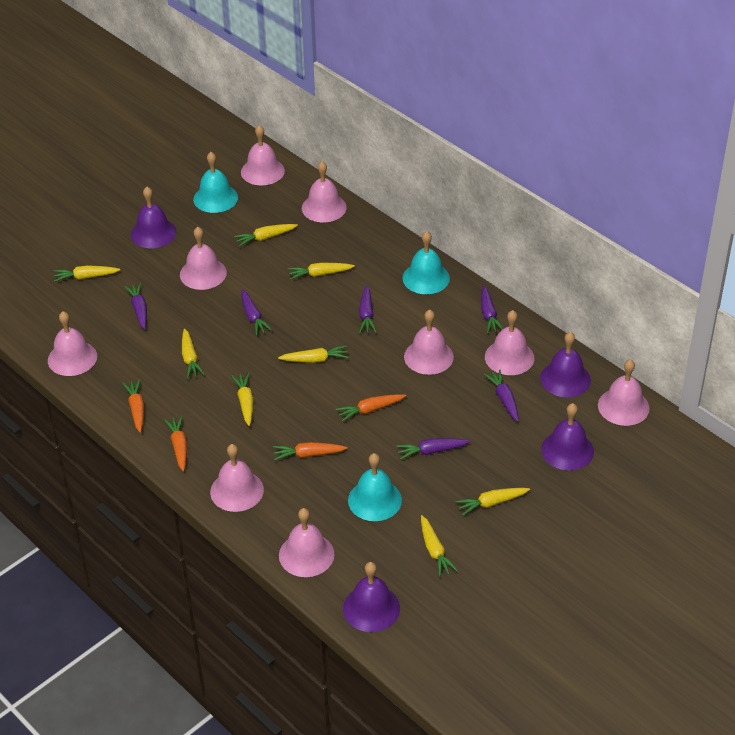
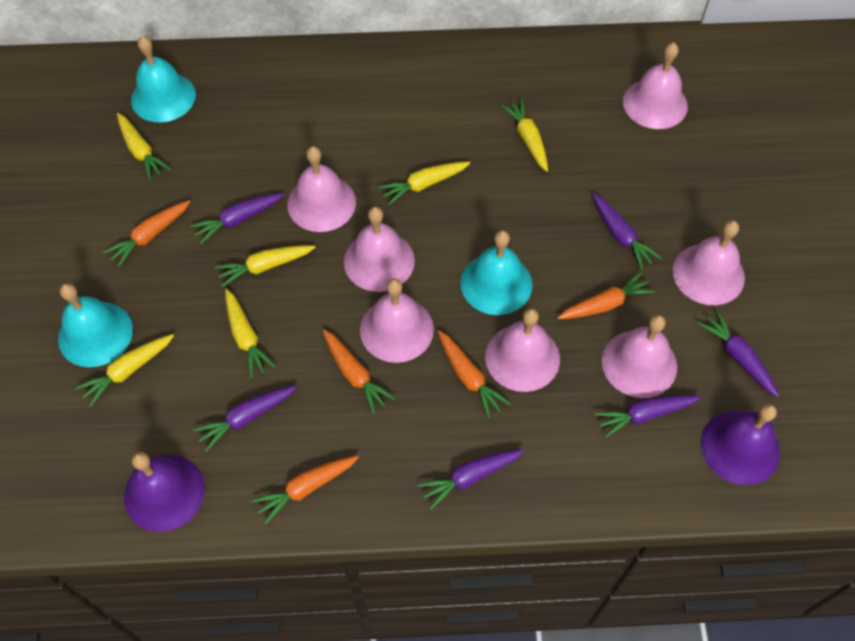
orange carrot: [122,379,145,433] [164,416,187,472] [273,442,348,461] [336,394,406,422] = 4 -> [103,200,190,267] [252,455,359,525] [323,330,396,415] [438,331,511,419] [557,272,655,319] = 5
pink bell: [48,311,97,376] [180,227,227,290] [210,444,264,512] [241,125,285,186] [279,508,334,577] [302,161,347,222] [404,309,454,375] [485,310,534,375] [598,359,650,426] = 9 -> [287,146,356,232] [344,207,415,292] [360,279,434,363] [485,308,560,392] [602,314,677,398] [623,42,688,129] [673,220,745,305] = 7
purple bell: [131,187,177,248] [343,562,400,632] [540,332,591,397] [541,403,594,470] = 4 -> [124,452,205,532] [701,403,780,485] = 2
yellow carrot: [54,265,120,282] [182,329,205,379] [232,373,253,426] [234,224,298,247] [278,345,349,363] [288,263,355,280] [421,515,458,577] [456,488,530,516] = 8 -> [75,334,174,407] [117,113,171,181] [215,245,316,287] [225,289,276,378] [379,162,470,205] [501,98,548,172] = 6

